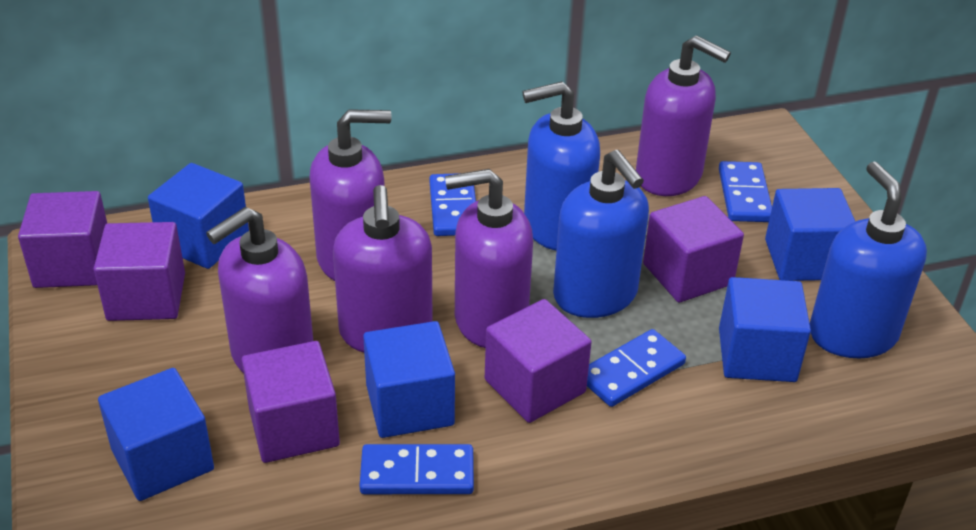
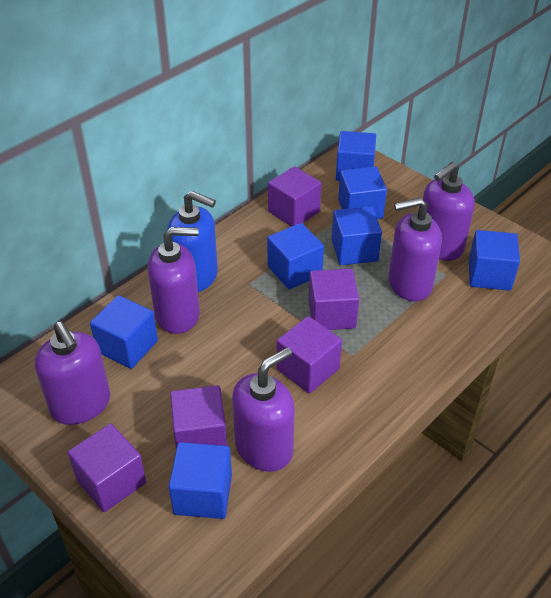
blue cube: [98,368,214,501] [148,163,249,269] [363,321,455,438] [719,277,811,382] [765,188,855,281] = 5 -> [90,295,158,369] [169,442,232,519] [267,223,324,290] [332,206,382,265] [336,131,376,181] [338,166,387,219] [469,230,520,291] = 7
blue domino: [360,444,474,494] [429,173,476,236] [587,329,686,407] [719,161,772,222] = 4 -> none = 0
blue soap dispenser: [522,81,600,251] [553,150,649,318] [810,162,927,359] = 3 -> [167,191,218,292] = 1

